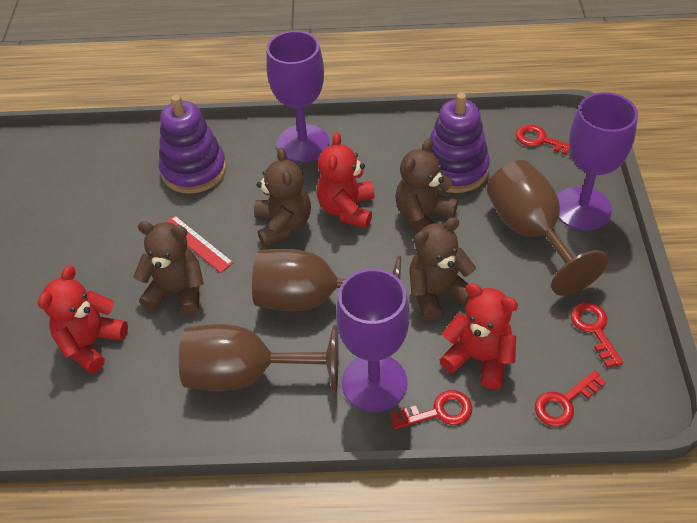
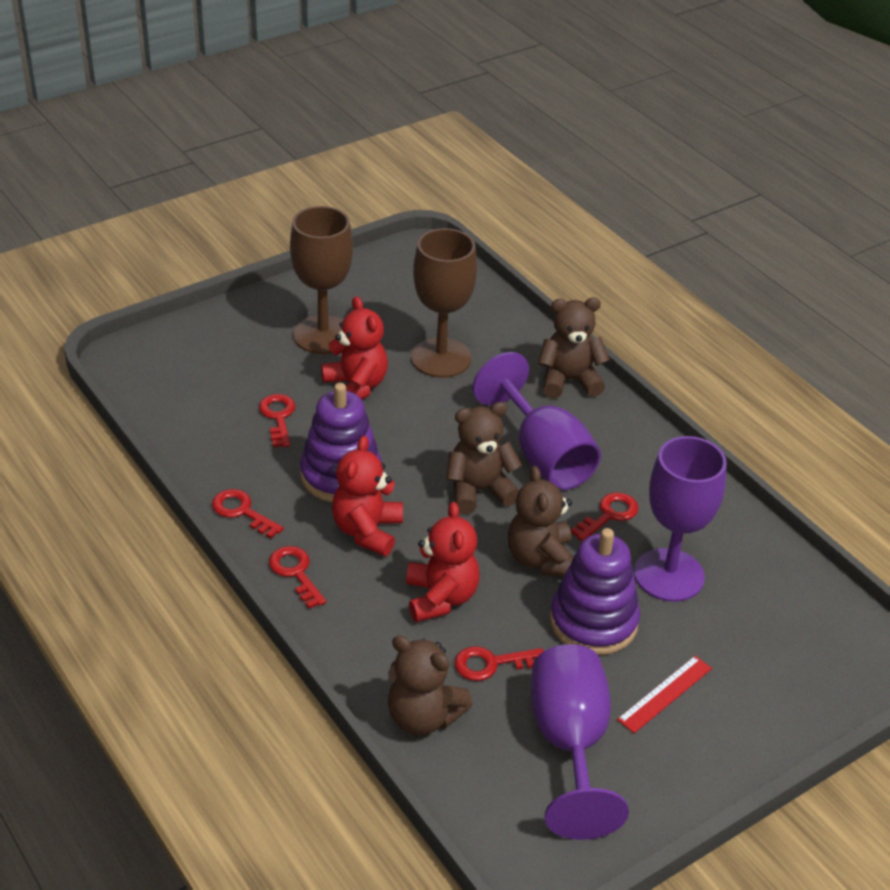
brown goblet: [179,324,339,392] [252,249,401,311] [487,160,608,296] = 3 -> [290,206,353,354] [411,228,477,378] = 2
red key: [391,390,473,430] [516,124,571,156] [535,370,606,426] [570,302,623,368] = 4 -> [212,489,284,539] [259,394,295,447] [269,546,326,609] [455,646,544,681] [571,492,638,541] = 5

